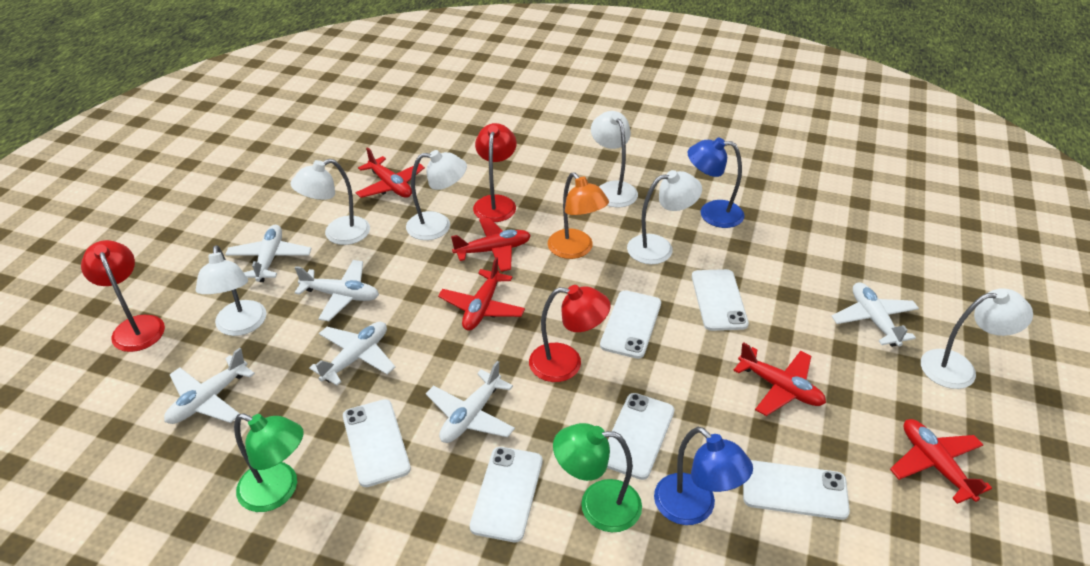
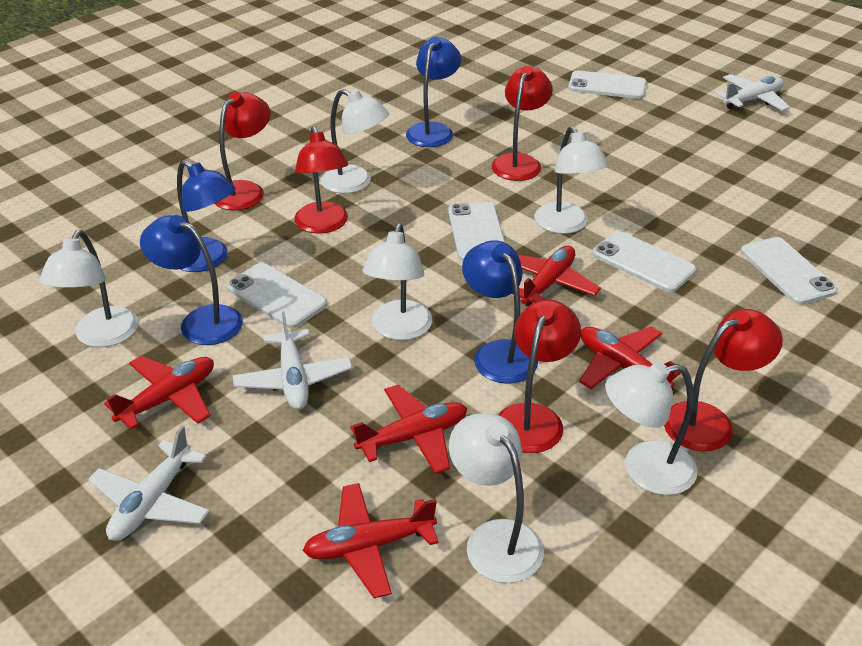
blue lamp: [654,427,753,525] [687,138,744,228] = 2 -> [140,215,243,345] [177,160,236,272] [406,37,461,147] [462,241,538,384] = 4
green lamp: [234,413,304,512] [553,423,642,532] = 2 -> none = 0
orange lamp: [548,172,609,259] = 1 -> none = 0
red lamp: [81,240,165,352] [473,123,516,222] [529,285,611,382] = 3 -> [214,92,270,210] [294,126,349,234] [491,66,553,181] [499,299,581,453] [664,309,783,451] = 5
white phone: [343,399,411,487] [470,447,542,542] [600,290,661,359] [607,393,674,480] [692,269,749,331] [743,460,850,520] = 6 -> [226,263,327,328] [448,202,506,261] [568,71,647,99] [592,231,696,292] [741,237,838,305] = 5
white plane: [164,348,255,424] [225,225,312,282] [295,260,379,321] [309,322,395,386] [426,361,515,443] [832,282,919,347] = 6 -> [88,426,210,541] [233,311,352,410] [716,74,790,111] = 3

